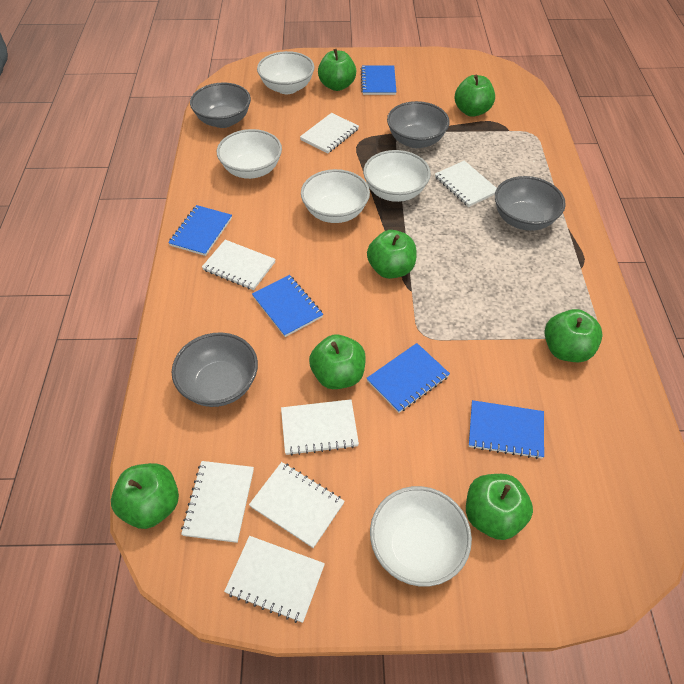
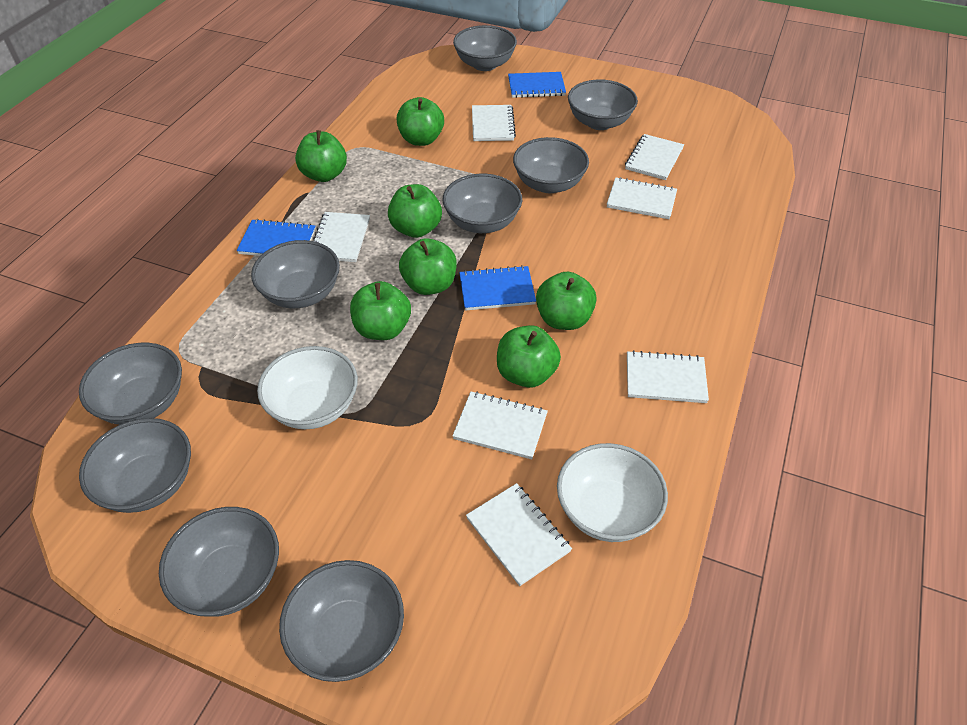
blue notebook: [168,205,232,256] [252,275,323,337] [361,65,396,95] [366,343,450,413] [469,400,544,459] = 5 -> [237,219,316,256] [459,265,536,311] [508,72,566,98] = 3
grey bowl: [171,332,258,407] [190,82,251,128] [387,101,450,148] [495,176,566,231] = 4 -> [79,343,182,425] [79,418,191,513] [159,507,279,617] [251,240,340,308] [279,560,404,682] [443,174,522,233] [453,25,517,71] [513,137,589,193] [568,79,638,130] = 9
white bowl: [217,129,282,179] [257,51,315,94] [301,169,370,223] [363,150,431,202] [370,486,472,586] = 5 -> [257,346,358,429] [557,443,668,542] = 2

